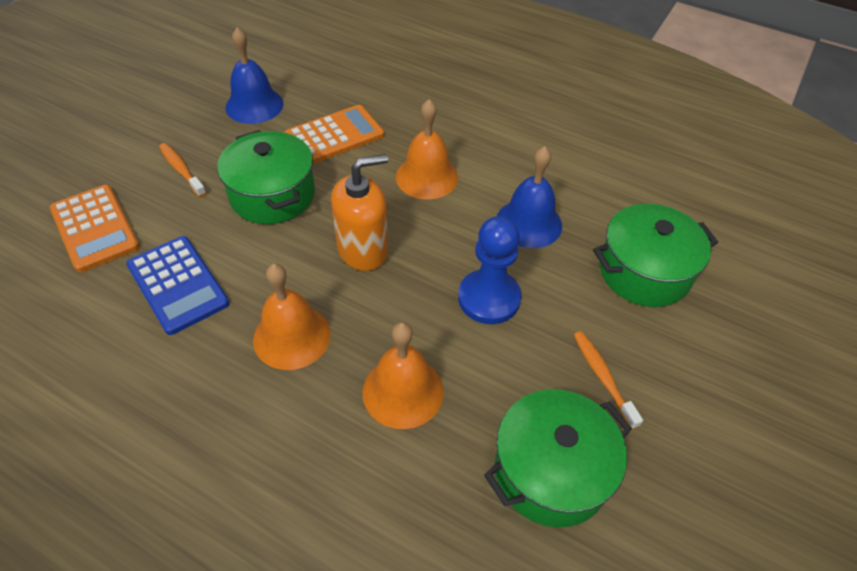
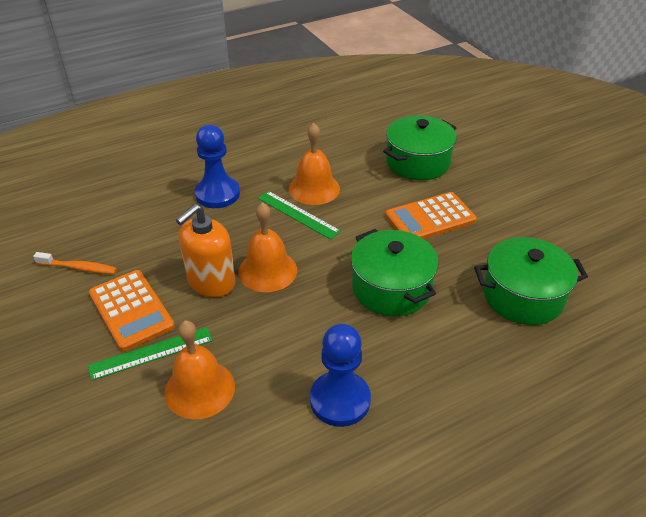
blue bell: [225,27,284,124] [497,146,562,248] = 2 -> none = 0
blue calculator: [126,236,230,335] = 1 -> none = 0
blue pawn: [458,216,521,324] = 1 -> [195,125,240,208] [310,324,371,427] = 2
green ruler: none = 0 -> [88,327,213,380] [258,191,341,240] = 2
orange toothbrush: [159,143,207,197] [574,331,643,430] = 2 -> [33,252,117,274] = 1

